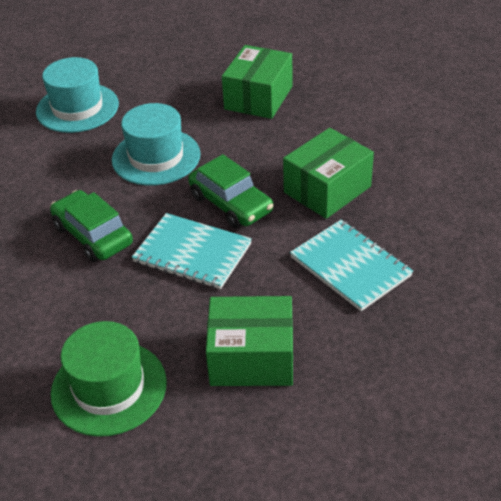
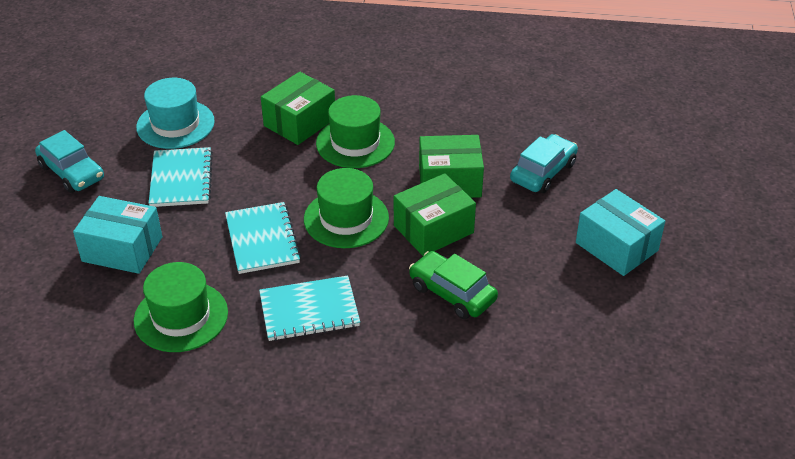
green car: [50,190,133,262] [188,154,273,228] = 2 -> [409,251,498,319] = 1
green hat: [51,321,167,437] = 1 -> [134,262,228,352] [304,168,389,248] [316,95,395,168] = 3
turquoise box: none = 0 -> [73,196,163,274] [576,189,665,276] = 2
turquoise car: none = 0 -> [35,130,104,193] [510,134,578,193] = 2
turquoise hat: [36,57,119,133] [112,103,201,186] = 2 -> [136,78,215,149] = 1
turquoise notebook: [132,213,252,289] [290,220,413,311] = 2 -> [148,147,213,207] [225,202,301,274] [259,275,360,341] = 3

